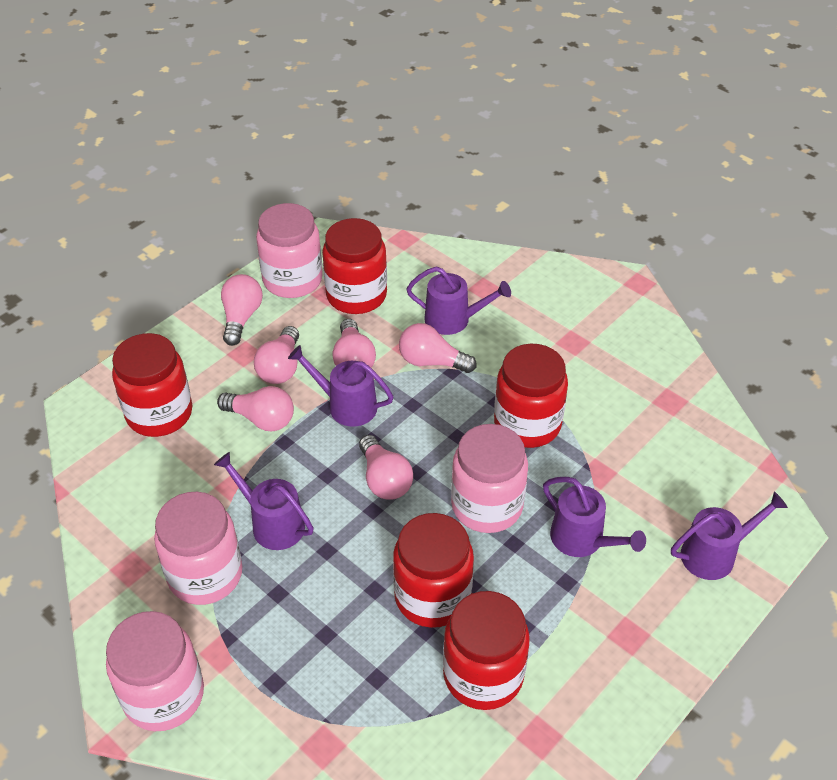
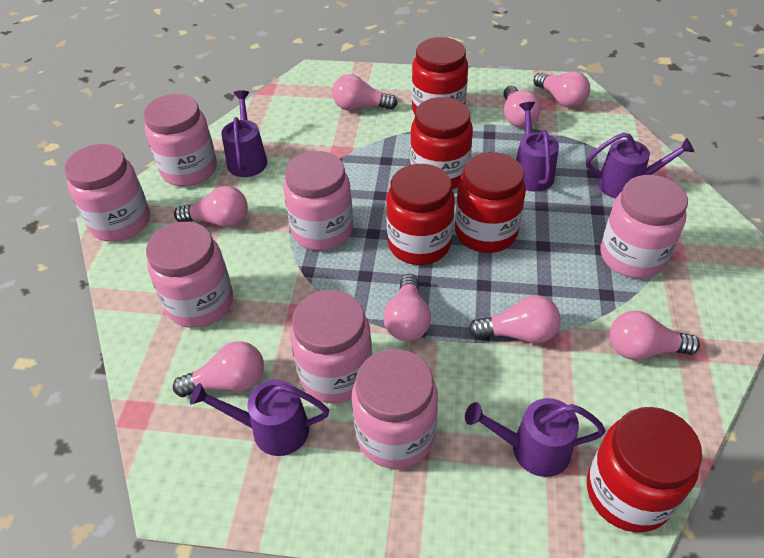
pink jar: [106,611,204,731] [154,492,242,605] [256,203,323,298] [451,424,528,533] = 4 -> [64,144,150,242] [144,94,217,186] [146,222,233,328] [283,151,353,251] [290,290,372,404] [352,349,438,469] [600,175,688,279] = 7
pink light bulb: [217,386,294,431] [221,274,263,346] [254,326,299,384] [332,319,376,368] [359,435,413,500] [399,323,477,373] = 6 -> [173,341,264,397] [174,186,248,227] [332,74,398,111] [383,274,431,341] [469,295,561,344] [503,86,541,128] [534,71,590,108] [609,311,700,360] = 8

